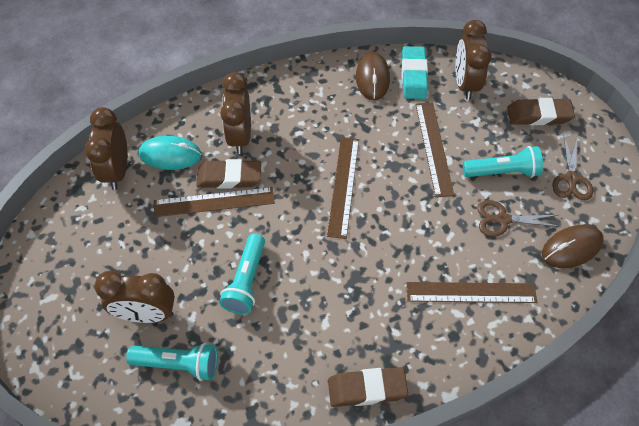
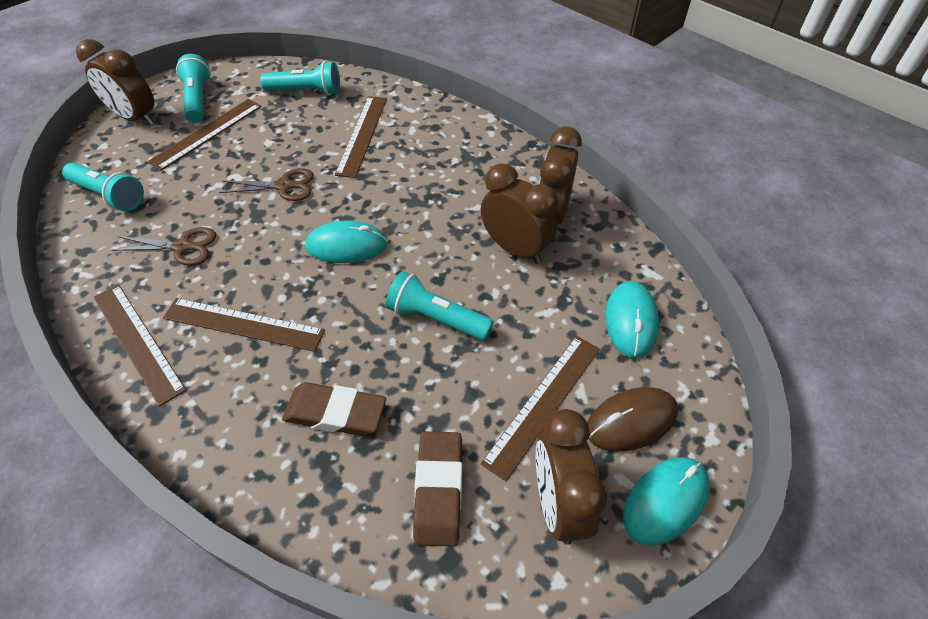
brown eraser: [196,159,261,189] [328,367,408,407] [507,98,575,125] = 3 -> [282,382,386,436] [413,431,462,547] = 2
brown mouse: [356,52,390,100] [542,225,604,268] = 2 -> [588,387,678,452] = 1
brown ruler: [154,187,275,217] [327,137,359,239] [406,282,537,303] [415,102,454,198] = 4 -> [94,284,186,407] [147,99,262,171] [163,298,325,352] [335,96,387,178] [481,336,600,481] = 5
turquoise eraser: [401,46,428,99] = 1 -> none = 0
turquoise flashlight: [126,343,218,381] [219,233,265,314] [463,146,543,178] = 3 -> [62,163,144,211] [176,54,211,123] [260,61,340,95] [386,271,494,341] = 4
turquoise mouse: [139,136,202,170] = 1 -> [305,220,388,263] [605,281,659,358] [623,457,710,546] = 3

